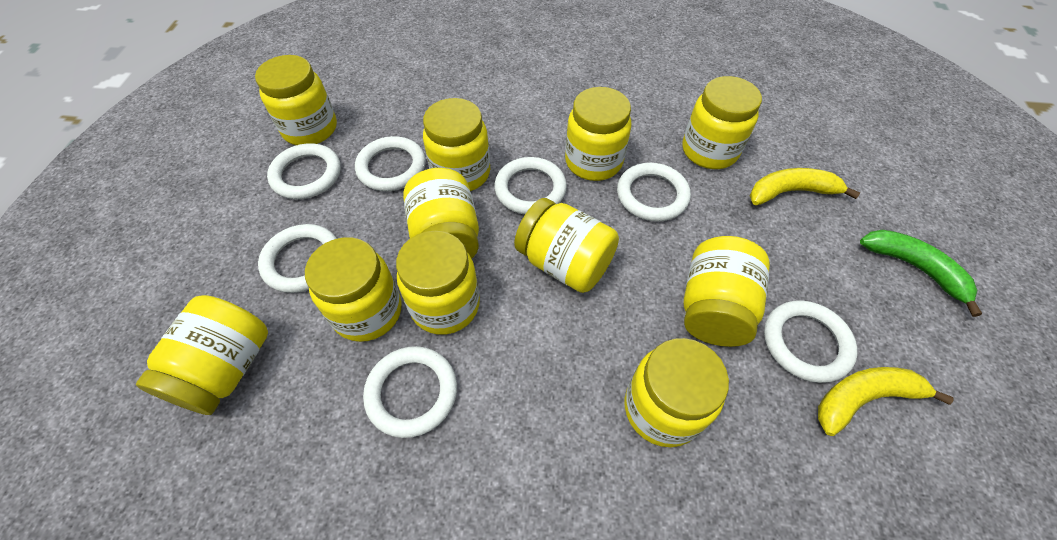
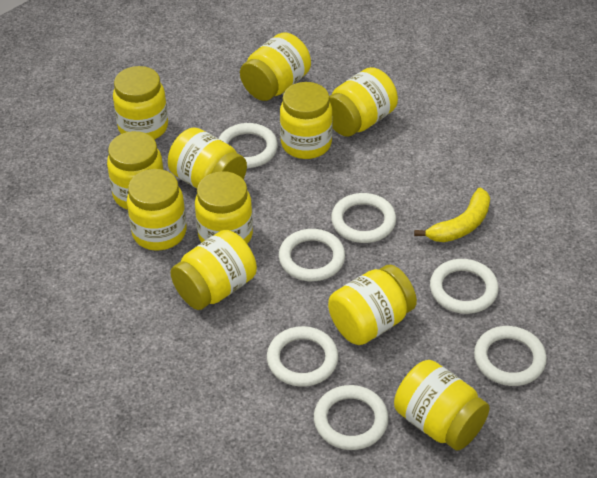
green banana: [860,230,982,317] = 1 -> none = 0
yellow banana: [750,168,860,205] [818,367,954,436] = 2 -> [414,188,490,242] = 1

